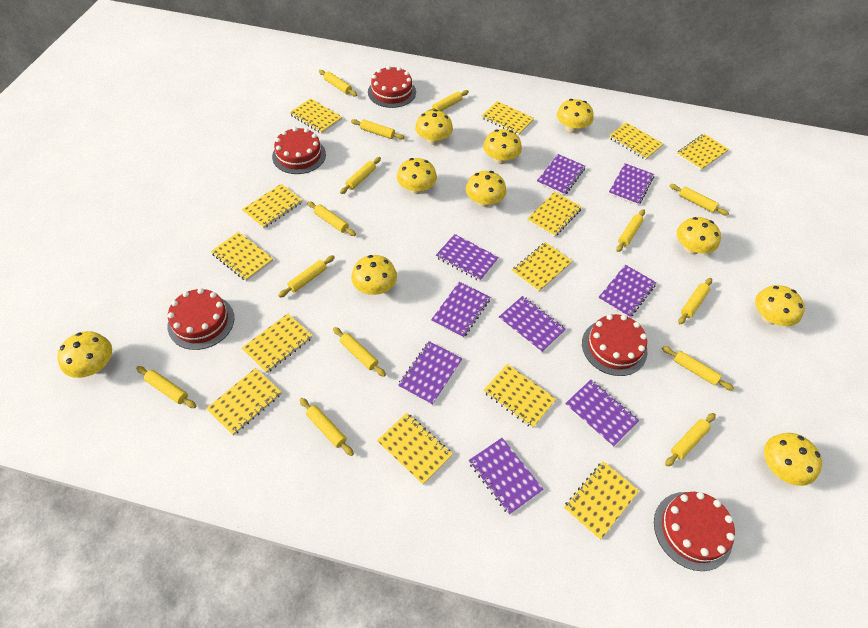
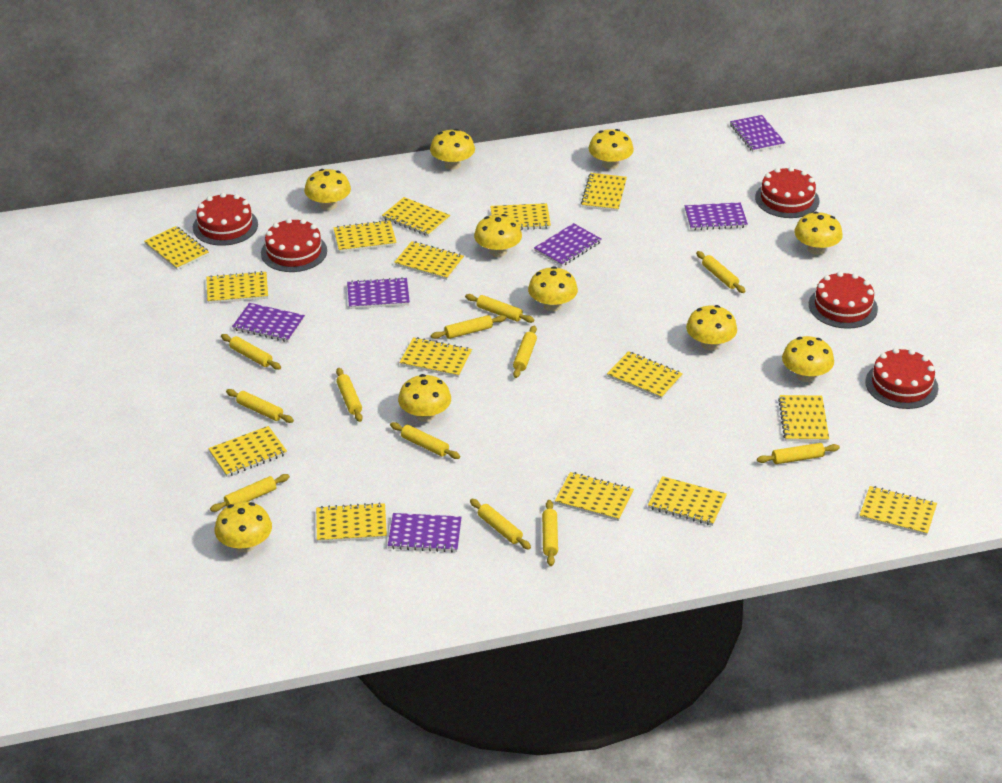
purple notebook: [398,341,462,405] [431,282,491,338] [436,234,499,281] [468,438,543,515] [499,296,566,353] [537,154,586,196] [565,380,639,447] [598,265,656,318] [609,163,654,205] = 9 -> [232,303,305,342] [347,277,410,309] [388,513,462,552] [534,223,602,266] [685,202,748,231] [730,115,786,152] = 6
yellow notebook: [206,368,282,436] [211,232,273,281] [242,184,303,229] [242,314,312,373] [289,98,342,134] [377,413,452,485] [482,101,534,136] [483,364,556,428] [512,242,572,292] [527,192,582,237] [564,461,639,540] [609,122,663,160] [677,134,729,171] = 13 -> [144,226,209,270] [206,271,268,304] [208,426,287,477] [316,502,387,543] [333,220,397,252] [382,197,450,237] [394,241,464,280] [399,337,472,377] [490,203,551,230] [555,472,634,521] [581,173,627,211] [607,351,683,399] [648,476,727,526] [778,395,829,442] [859,486,937,536] = 15
yellow rolling pin: [136,366,196,408] [278,255,335,297] [300,398,354,456] [307,201,356,236] [319,70,357,97] [333,327,386,377] [340,157,381,194] [351,119,405,140] [427,90,469,111] [616,209,645,252] [662,346,734,391] [665,413,716,467] [670,184,729,216] [678,278,712,324] = 14 -> [210,474,290,512] [221,334,281,370] [226,389,294,423] [336,368,363,422] [390,422,460,459] [431,315,506,339] [465,294,534,323] [470,499,531,550] [513,325,537,378] [542,500,558,566] [696,251,745,293] [757,443,840,464] = 12

